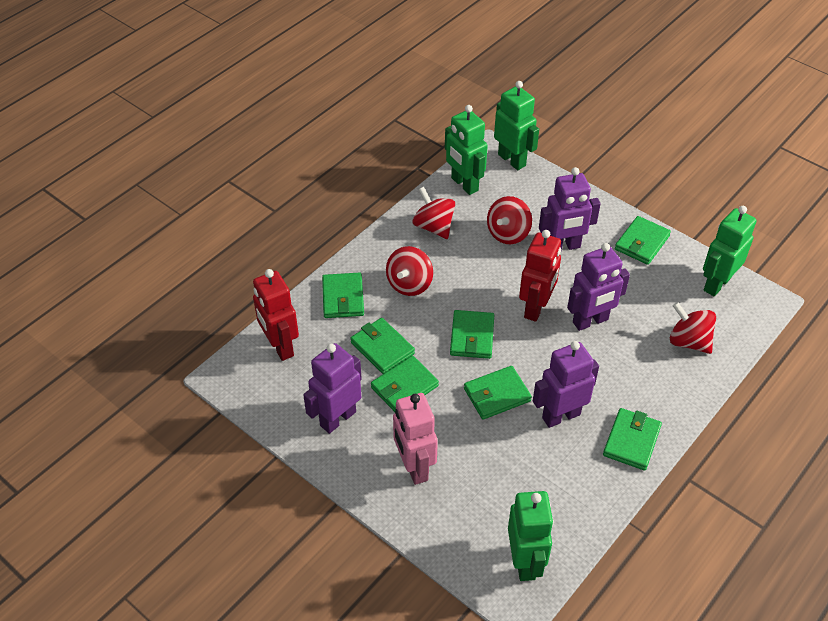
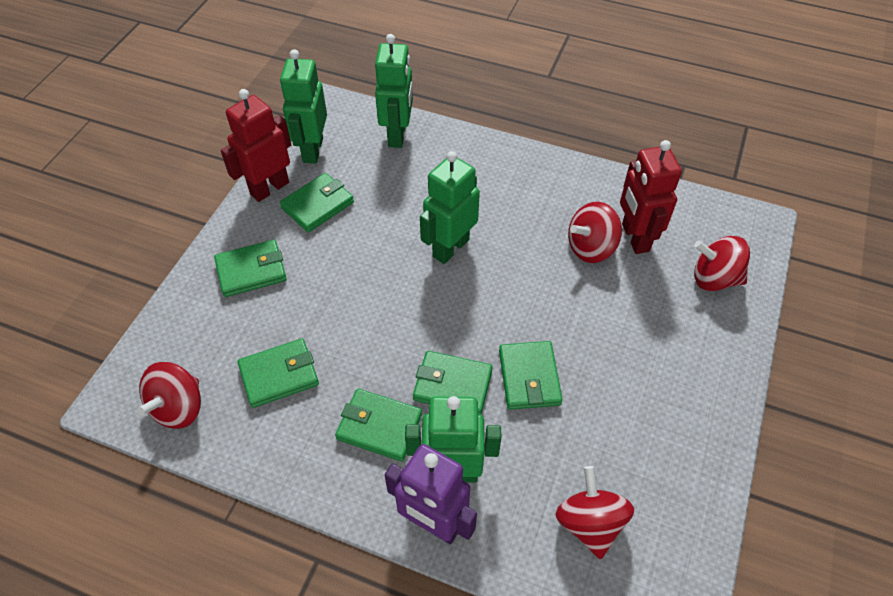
green wallet: [322,273,364,318] [350,318,415,374] [371,356,439,412] [450,310,494,359] [464,366,532,420] [603,408,662,470] [615,216,671,265] = 7 -> [214,240,287,297] [238,339,319,408] [280,173,354,232] [335,389,422,461] [413,351,493,415] [499,341,563,410] = 6
pink robot: [393,393,438,485] = 1 -> none = 0
purple robot: [303,343,362,434] [533,341,599,428] [539,167,601,251] [567,243,630,331] = 4 -> [385,444,477,545] = 1

